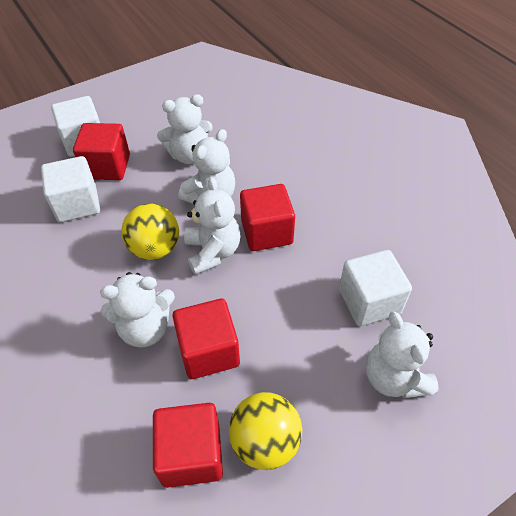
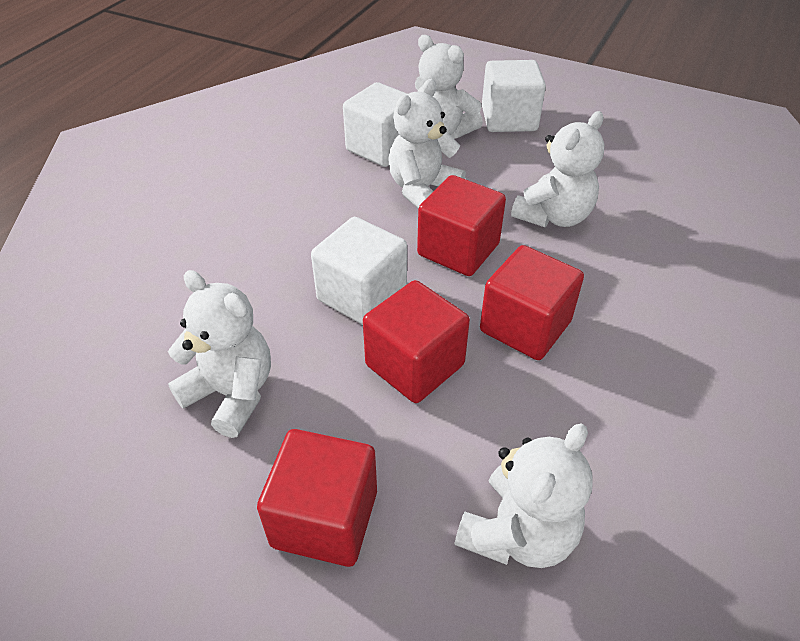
yellow ball: [121,203,179,260] [229,392,302,470] = 2 -> none = 0

